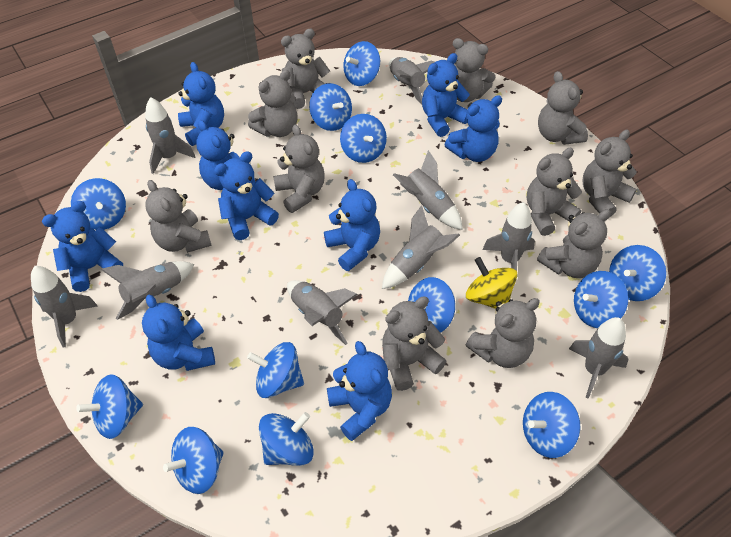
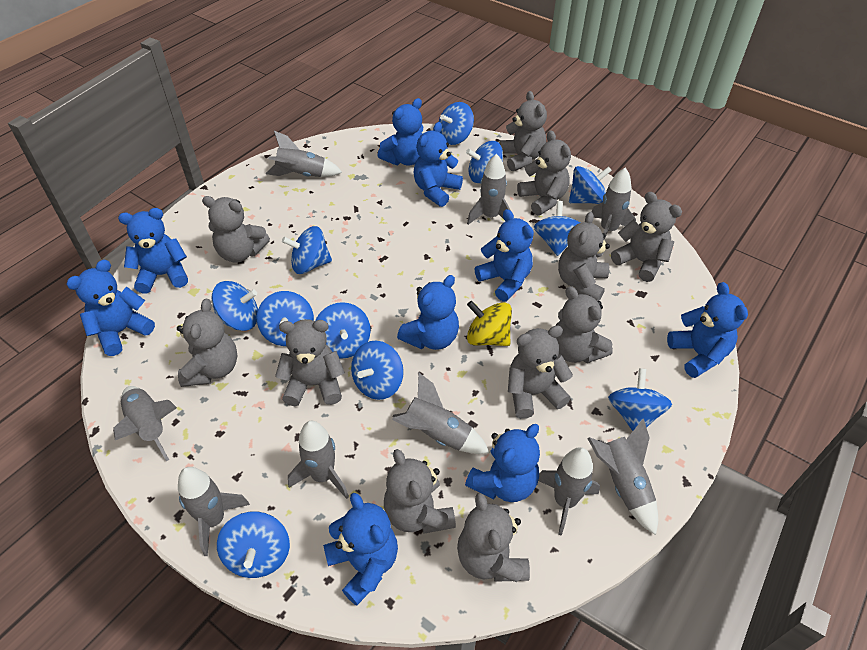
blue spinning top: [71,178,126,230] [76,374,143,439] [163,427,224,494] [247,342,304,398] [259,412,314,466] [309,83,352,131] [340,114,387,163] [343,41,380,86] [408,277,456,333] [523,392,581,458] [574,271,628,328] [609,245,666,301] = 12 -> [211,281,258,331] [217,511,290,578] [257,291,314,346] [282,226,332,274] [315,302,371,359] [351,341,404,400] [439,102,474,145] [466,141,503,183] [534,201,580,256] [569,166,612,204] [608,368,672,431] = 11

